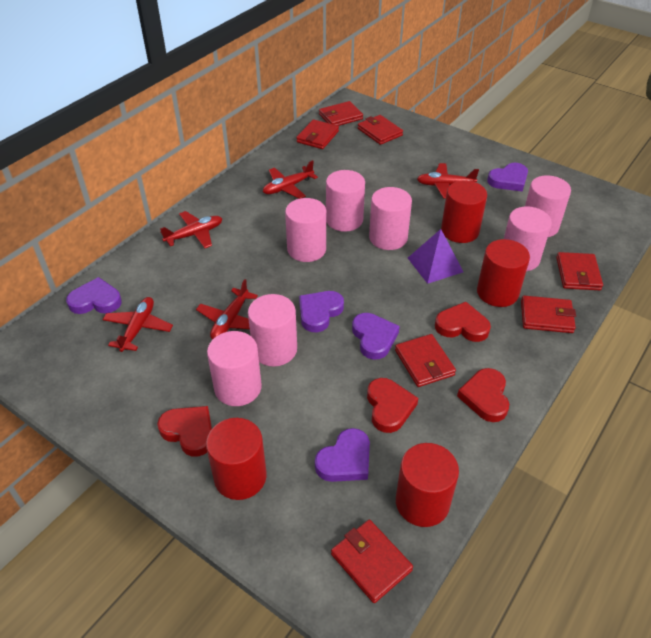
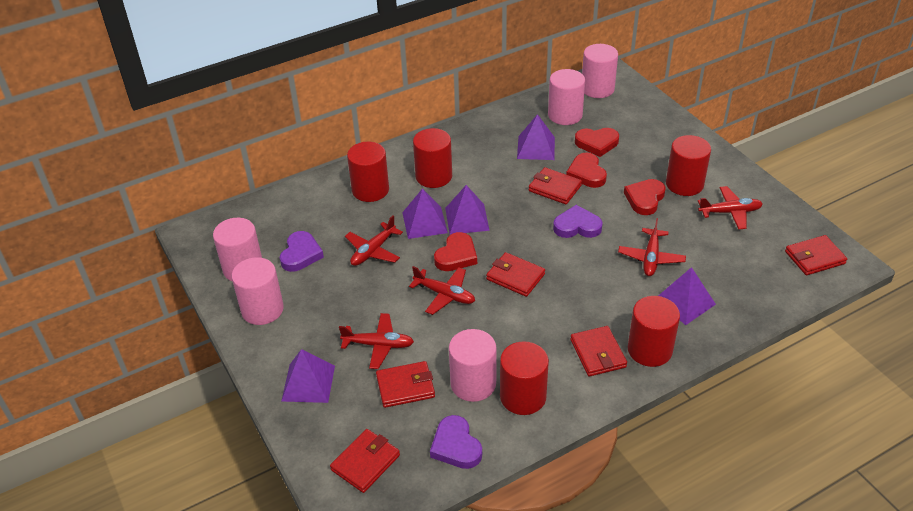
pink cylinder: [207,331,262,406] [248,294,297,366] [285,198,326,262] [326,170,365,232] [369,187,412,250] [504,206,552,271] [525,175,571,237] = 7 -> [213,218,262,281] [232,257,284,325] [449,329,496,402] [548,69,585,125] [582,44,618,98] = 5
purple heart: [66,277,122,314] [299,291,344,332] [315,428,370,482] [352,313,400,360] [487,163,528,192] = 5 -> [280,231,324,272] [430,415,482,469] [553,205,603,238] = 3
purple pyramid: [408,229,463,284] = 1 -> [281,349,335,403] [402,188,448,239] [445,185,490,235] [517,114,555,160] [658,267,716,325] = 5
red cylinder: [206,418,267,500] [396,443,459,527] [441,180,487,243] [477,239,530,307] = 4 -> [347,142,389,202] [413,128,452,188] [500,341,549,415] [628,296,680,367] [666,135,711,196] = 5
red wallet: [296,119,339,149] [319,101,363,126] [331,520,413,603] [358,115,403,145] [395,334,456,387] [521,296,576,333] [556,252,603,290] = 7 -> [330,429,400,493] [376,361,435,408] [486,252,545,297] [529,167,582,204] [570,326,627,376] [785,235,847,275] = 6

